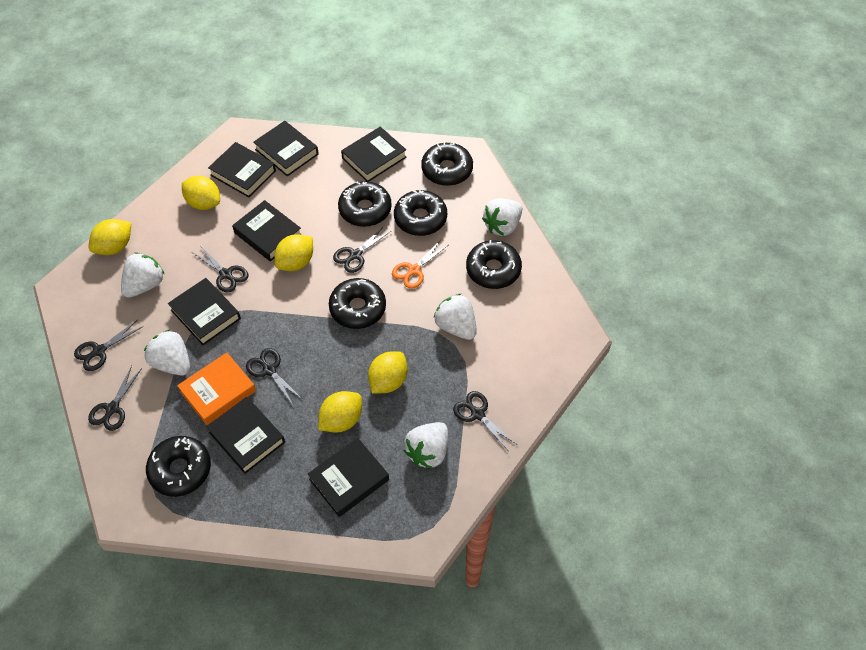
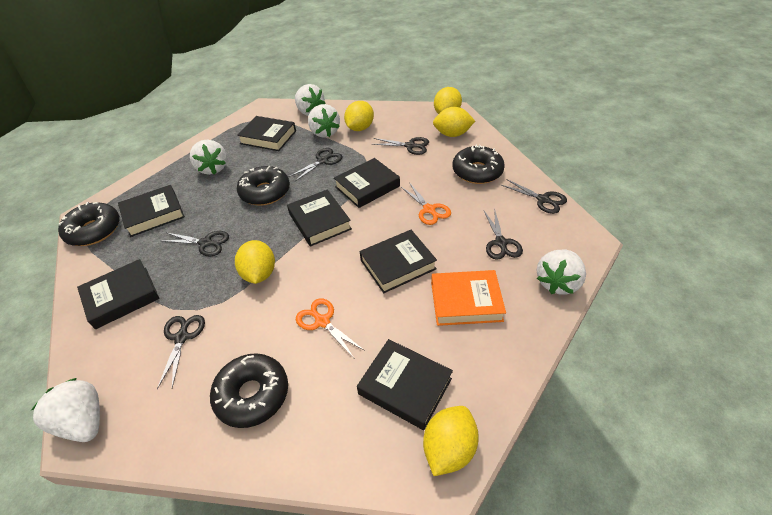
black donut: [146,436,211,497] [329,278,386,329] [338,181,392,227] [394,190,447,236] [421,142,473,186] [466,240,522,289] = 6 -> [58,202,120,246] [210,353,288,428] [237,166,290,206] [452,145,505,184] = 4
orange scissors: [392,240,448,289] = 1 -> [296,298,365,359] [401,182,451,225] = 2

